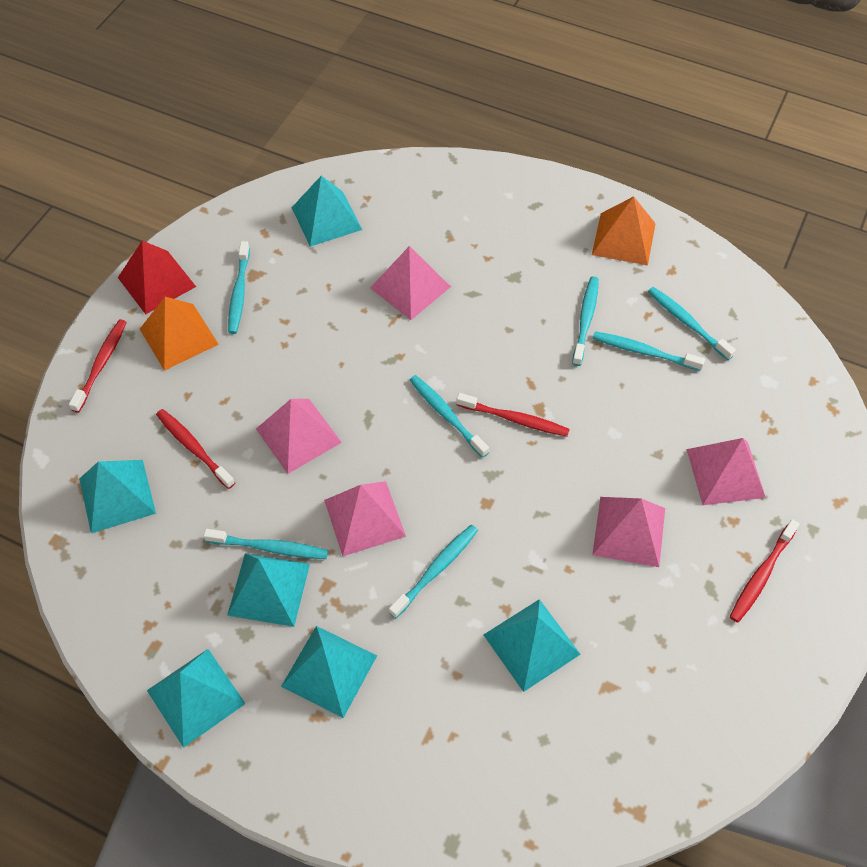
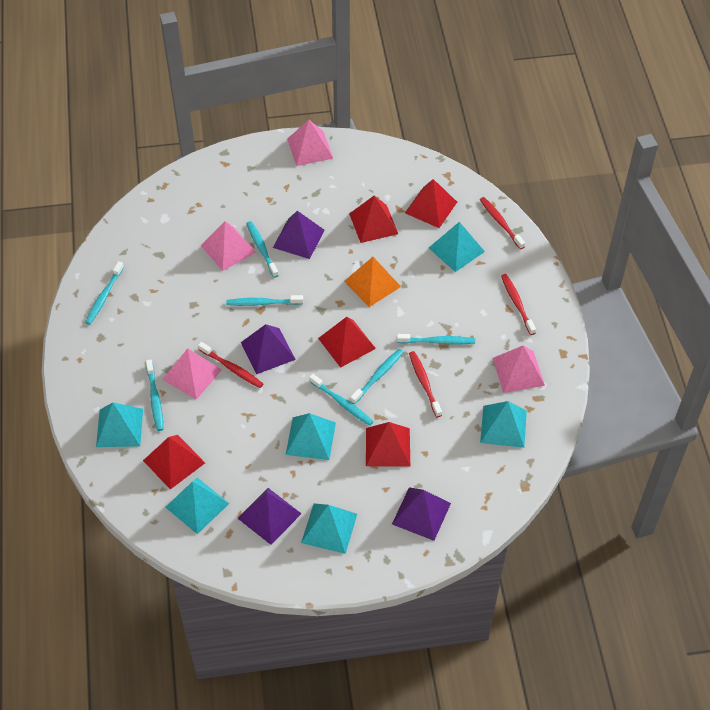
orange pyramid: [140,297,219,371] [592,196,656,266] = 2 -> [344,257,401,307] = 1
pink pyramid: [256,399,342,474] [324,481,406,556] [370,246,451,320] [592,497,665,567] [687,438,766,505] = 5 -> [162,348,222,400] [201,221,256,271] [287,120,333,166] [493,345,545,393] = 4
purple pyramid: none = 0 -> [237,488,302,545] [241,324,296,374] [273,211,325,259] [392,487,451,541] = 4
red pyramid: [118,241,196,314] = 1 -> [143,435,205,489] [318,317,376,368] [349,195,398,243] [366,422,410,467] [405,179,457,228] = 5

